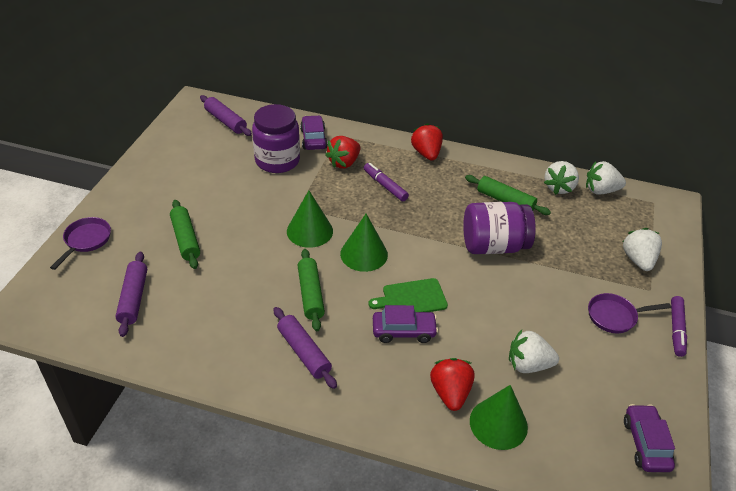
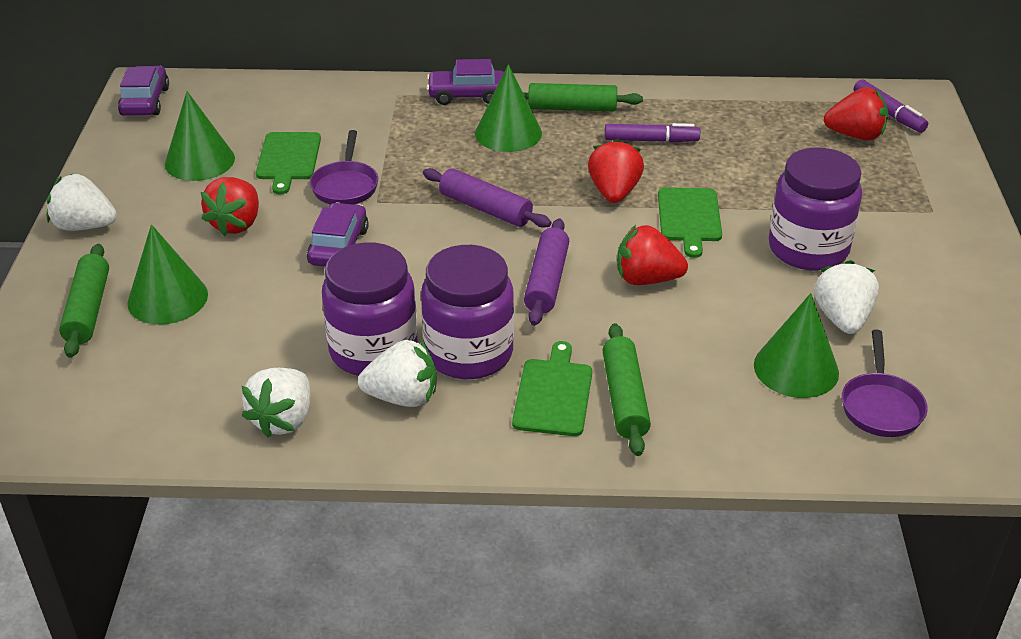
green cone: [287,191,333,248] [340,214,388,272] [470,385,528,450] = 3 -> [127,224,208,325] [165,91,235,181] [475,64,542,152] [754,293,839,398] = 4
green cutting board: [369,278,448,312] = 1 -> [256,132,321,194] [512,341,592,436] [658,187,722,258] = 3
purple jar: [252,104,300,173] [463,202,536,254] = 2 -> [322,242,418,376] [421,245,514,379] [769,147,862,271] = 3
purple rolling pin: [115,252,147,337] [200,95,252,136] [274,307,337,389] = 3 -> [423,168,551,228] [524,218,569,326] = 2
red strawberry: [325,136,361,168] [411,123,443,161] [430,358,475,411] = 3 -> [201,177,259,236] [588,138,644,203] [617,225,688,285] [824,87,888,140] = 4

